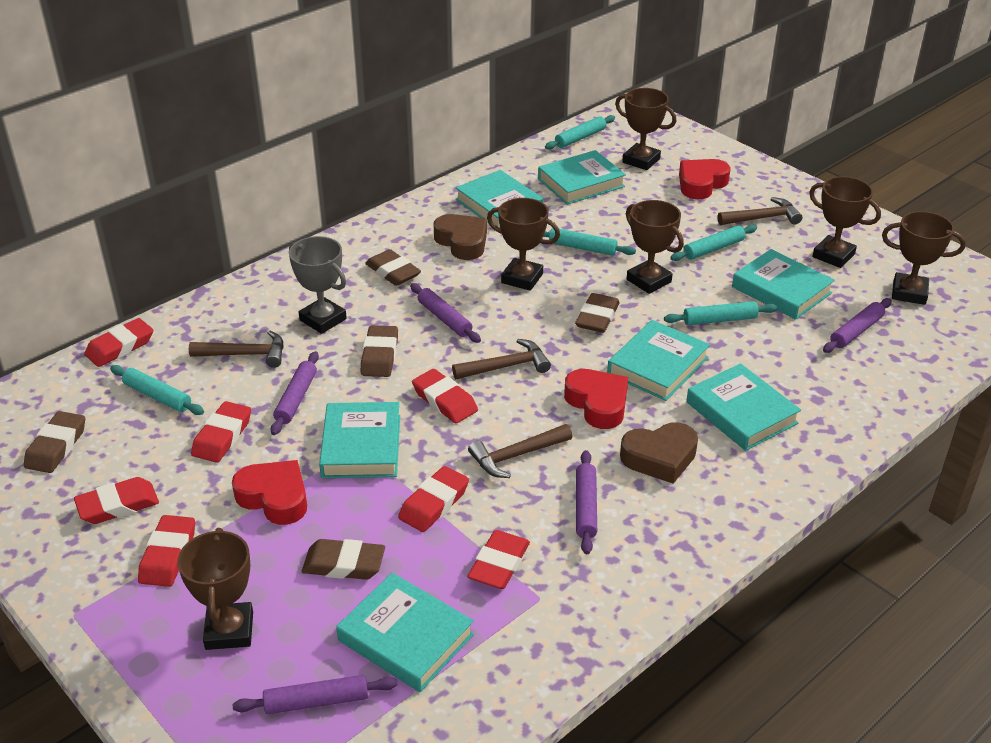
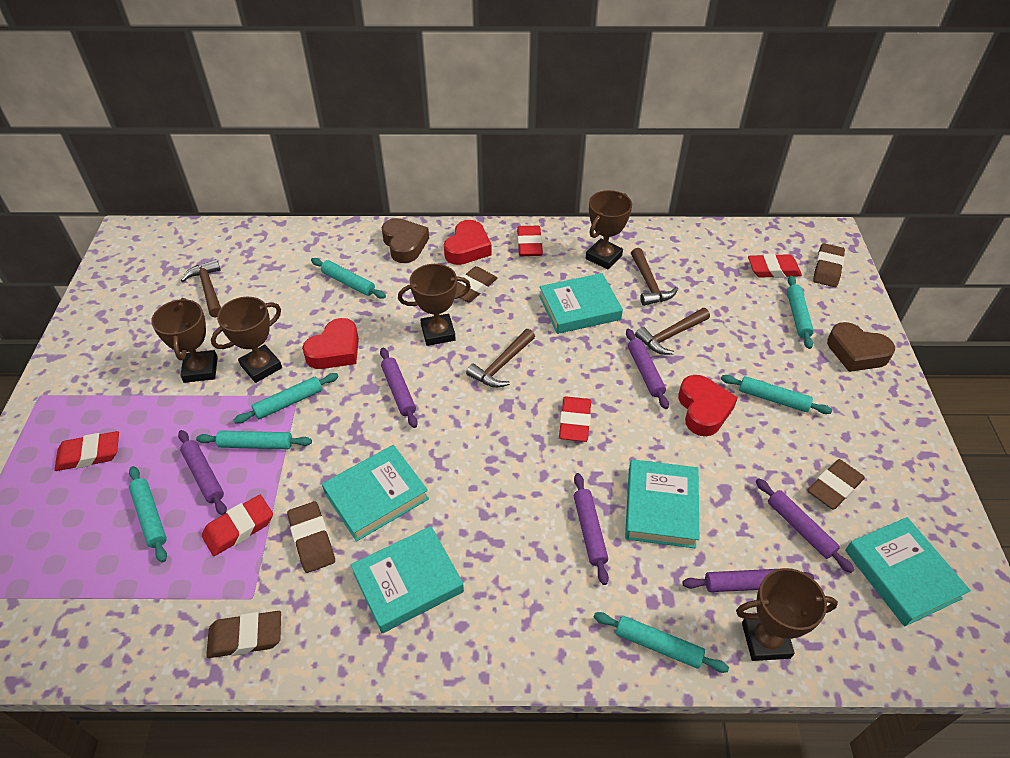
brown trophy: [177,528,253,650] [487,198,560,291] [615,88,677,170] [626,200,684,294] [809,176,881,268] [882,211,966,305] = 6 -> [151,298,218,383] [211,297,282,383] [398,264,471,346] [586,190,632,270] [736,568,838,661] = 5
grey trophy: [289,236,347,334] = 1 -> none = 0
purple rolling pin: [233,675,397,714] [270,351,319,435] [410,283,481,343] [576,450,597,554] [823,298,892,353] = 5 -> [178,430,227,515] [380,348,418,428] [574,473,609,585] [626,329,669,409] [682,569,814,592] [756,478,854,573] = 6
red eraser: [74,477,159,524] [84,318,153,367] [138,515,195,587] [191,401,251,463] [398,466,469,532] [412,369,478,423] [467,530,530,589] = 7 -> [54,431,119,471] [202,495,273,556] [517,226,543,256] [559,396,591,442] [748,254,802,278] = 5
turquoise book: [319,402,400,478] [336,573,474,692] [456,170,544,228] [538,150,626,205] [607,320,710,401] [686,363,801,451] [732,249,835,320] = 7 -> [322,445,429,542] [351,526,464,633] [539,273,623,334] [625,459,699,548] [845,517,971,626] = 5
turquoise rolling pin: [110,365,204,415] [543,228,636,256] [545,115,615,150] [664,301,778,325] [670,224,757,261] = 5 -> [129,466,167,563] [196,431,312,449] [234,373,339,424] [311,258,386,299] [594,612,729,673] [721,375,832,414] [787,276,814,349] = 7

